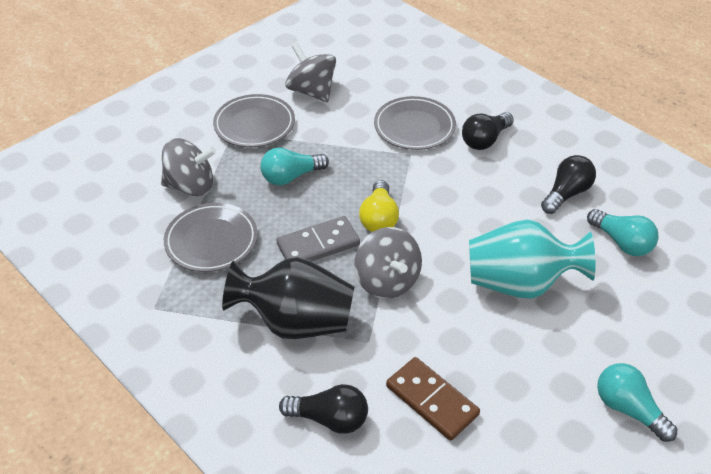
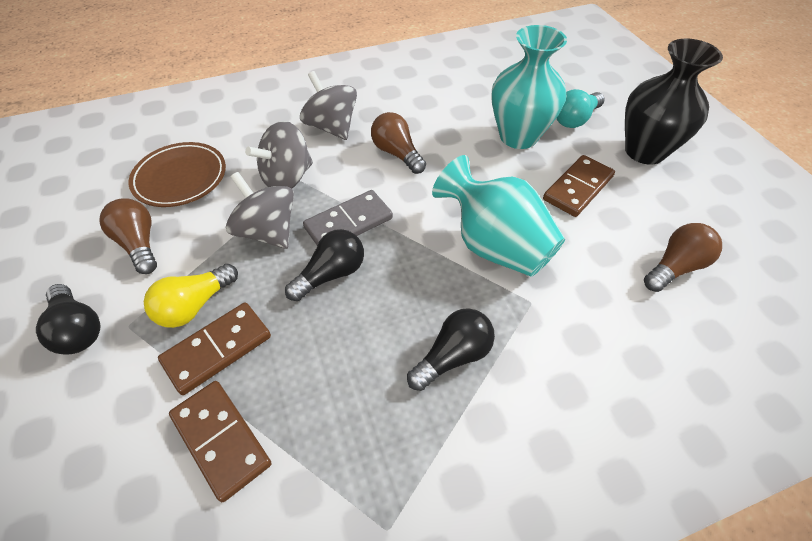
brown domino: [386,357,480,441] = 1 -> [158,302,271,395] [169,381,271,502] [543,155,615,217] = 3
brown light bulb: none = 0 -> [100,198,157,274] [371,112,426,174] [644,223,722,292] = 3
brown plate: none = 0 -> [128,142,226,207] = 1
grey plate: [164,203,258,272] [213,94,295,147] [374,96,456,150] = 3 -> none = 0
turquoise light bulb: [260,147,329,185] [587,209,659,256] [597,363,677,442] = 3 -> [556,89,605,128] = 1
turquoise vase: [469,219,595,299] = 1 -> [432,155,565,277] [492,25,567,149] = 2

